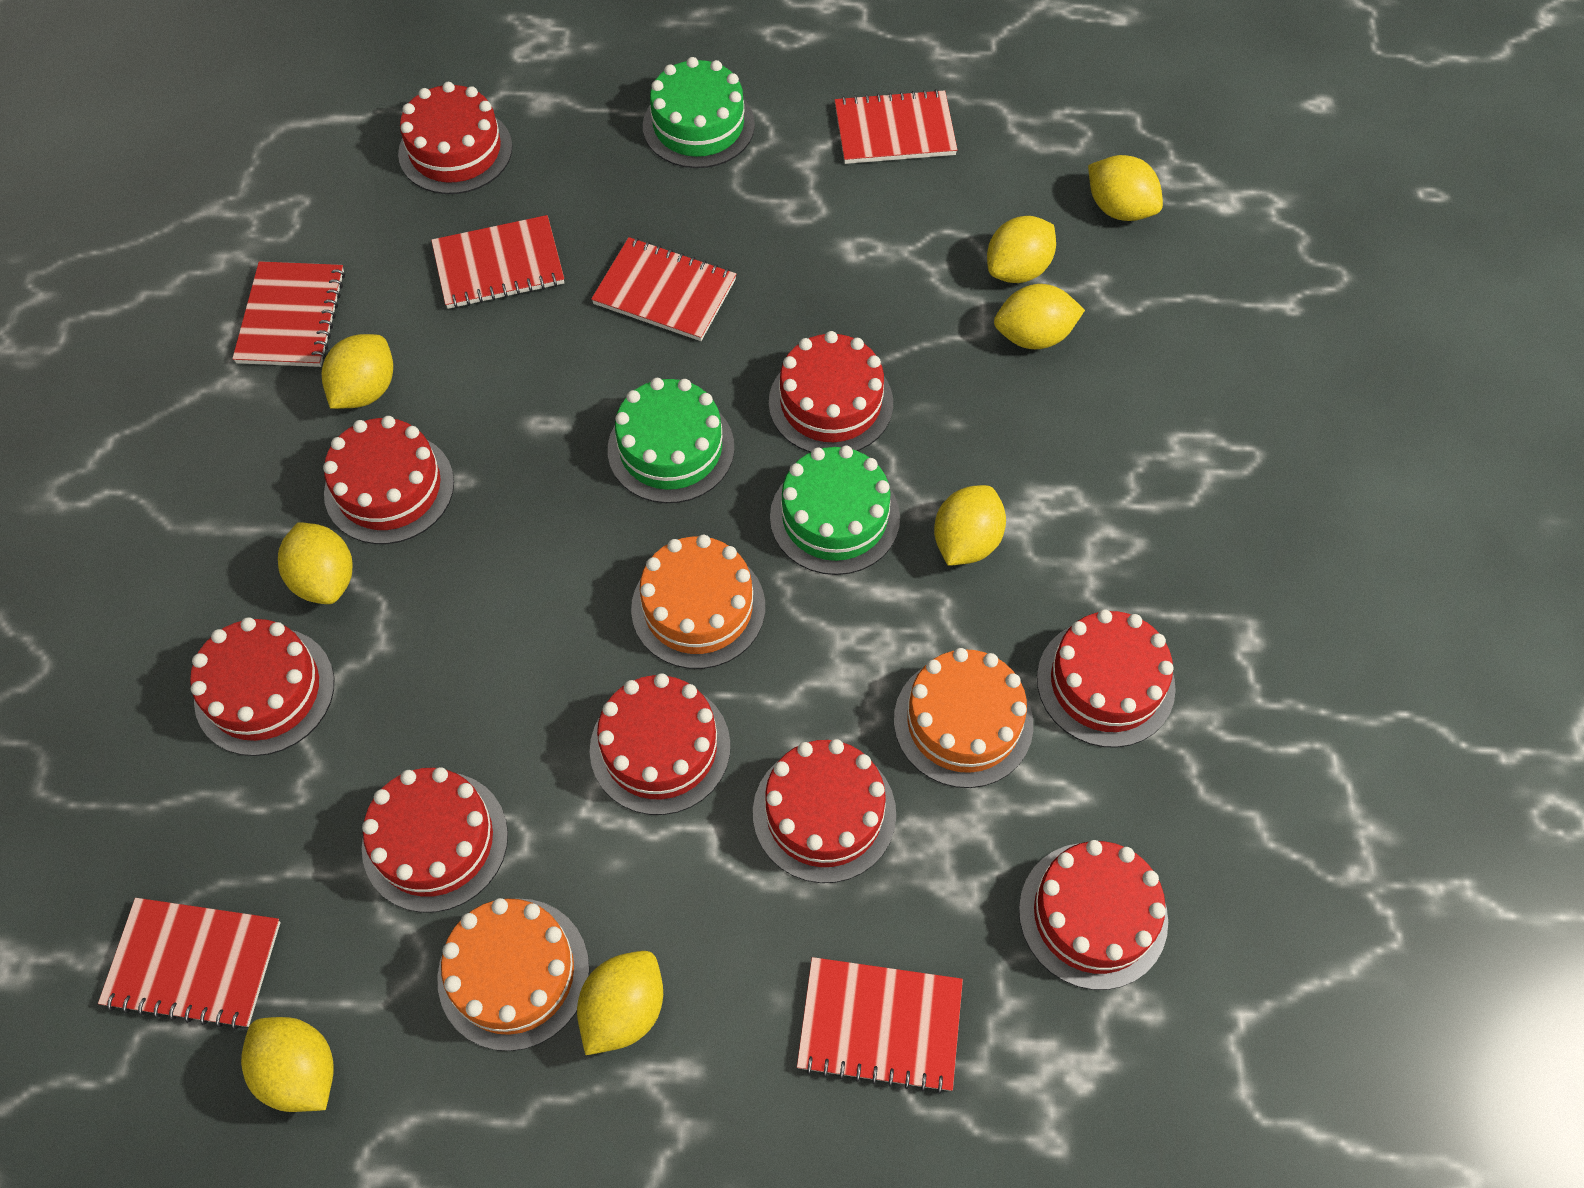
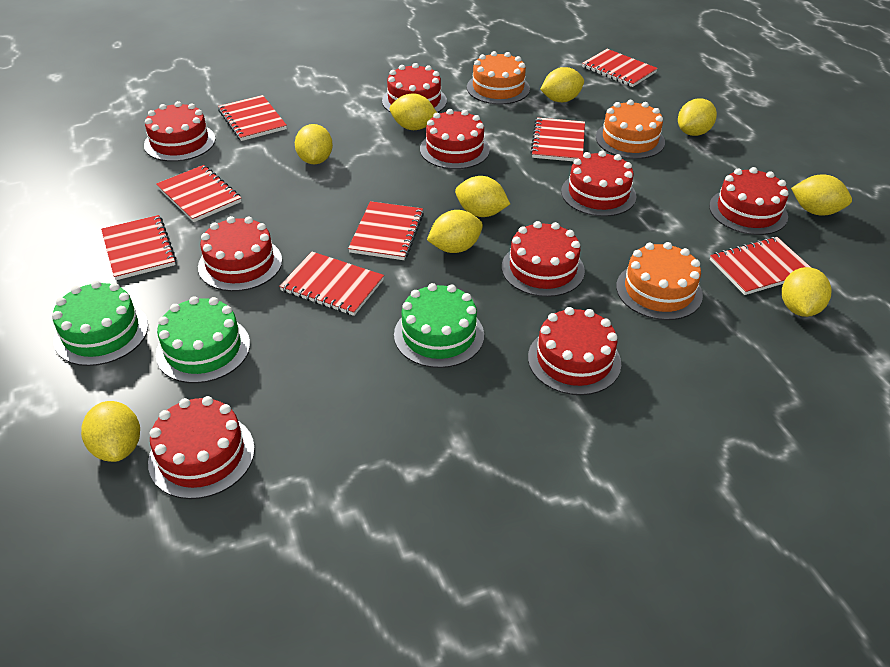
red notebook: [98,898,280,1030] [232,261,345,367] [431,215,564,309] [591,237,737,341] [797,957,963,1094] [835,89,958,164] = 6 -> [101,215,176,280] [156,165,242,222] [218,95,287,141] [279,252,384,316] [348,201,424,260] [530,117,585,161] [582,49,658,87] [710,237,810,295] = 8
yellow lemon: [241,1017,334,1112] [278,522,352,604] [321,334,393,409] [577,951,663,1055] [934,485,1006,566] [987,216,1056,283] [994,284,1085,349] [1088,155,1163,221] = 8 -> [81,401,140,462] [295,124,333,164] [390,93,437,130] [427,210,483,253] [455,176,510,217] [540,67,584,102] [678,98,717,136] [782,267,831,317] [791,175,852,216] = 9

